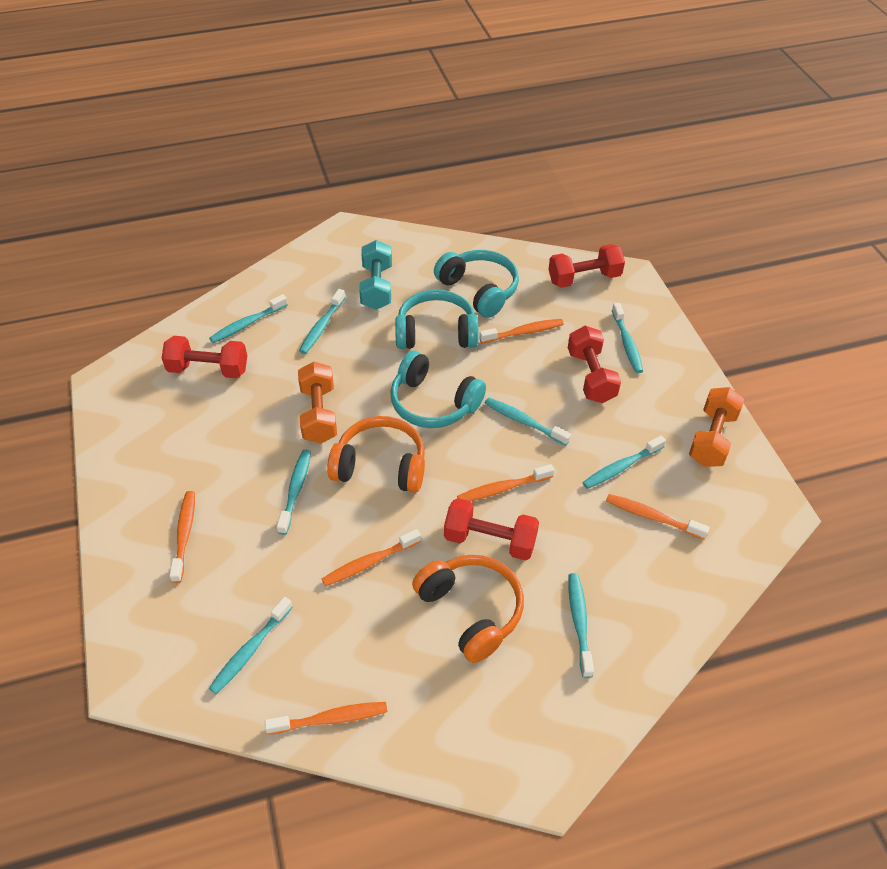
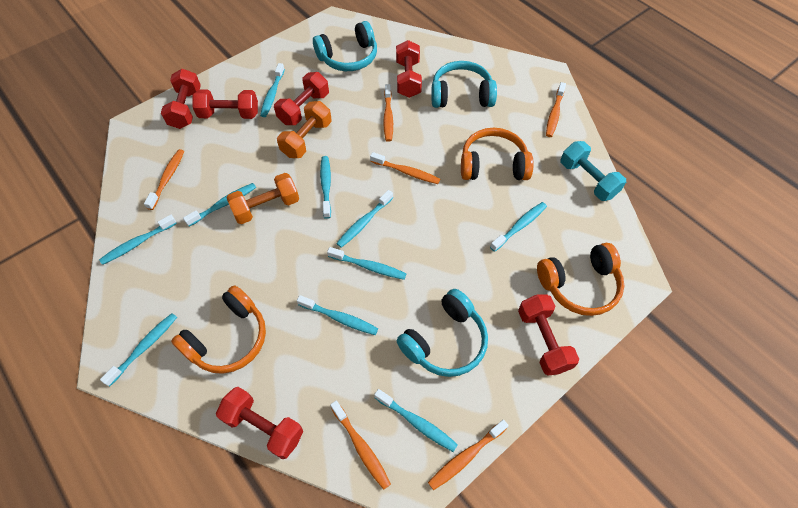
orange headphones: [327,416,425,493] [412,555,524,663] = 2 -> [171,285,266,374] [461,128,534,180] [537,243,624,316] = 3
red dumbbell: [162,336,247,378] [444,498,539,561] [548,244,625,288] [568,326,621,403] = 4 -> [161,69,201,129] [192,90,258,119] [216,387,303,459] [274,72,329,125] [396,40,422,98] [518,295,579,376] = 6
turquoise toothbrush: [209,294,288,343] [209,597,293,694] [277,450,311,535] [299,289,346,354] [485,398,571,446] [569,573,594,678] [582,436,666,489] [612,303,643,373] = 8 -> [99,215,177,265] [100,313,177,387] [183,183,256,226] [260,63,285,117] [297,295,378,335] [320,156,331,219] [327,247,407,280] [336,190,393,248] [374,389,458,452] [490,202,547,252] = 10

